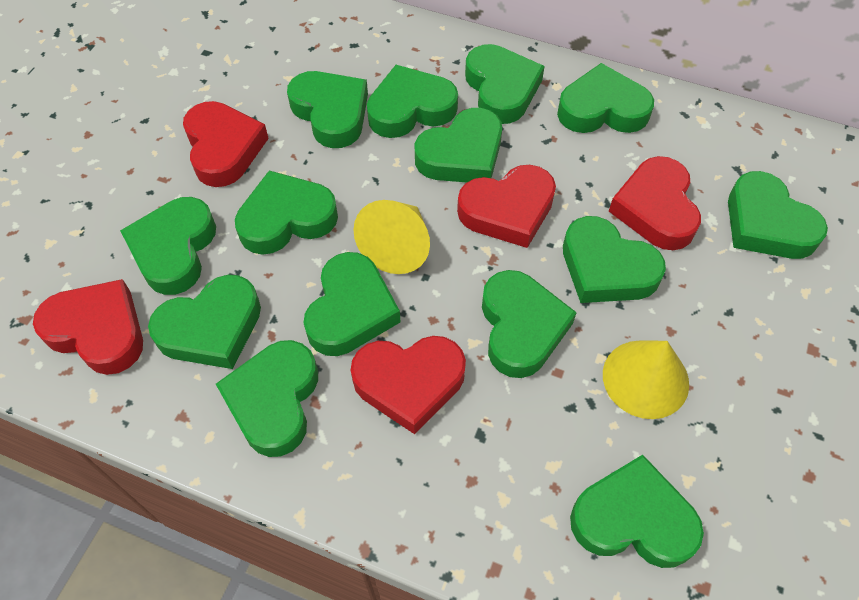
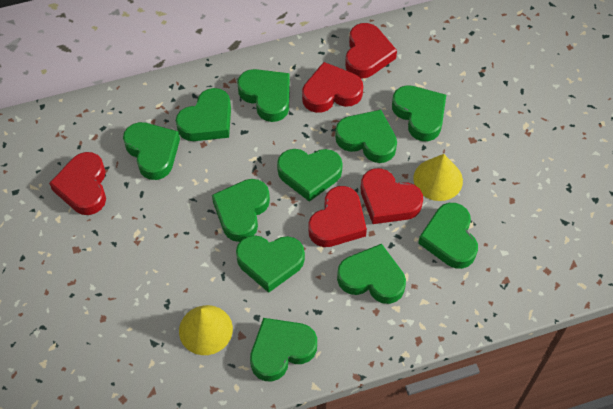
green heart: [120,197,216,295] [148,275,261,369] [216,340,318,457] [235,170,338,255] [287,71,368,148] [304,252,400,356] [367,65,458,138] [414,108,502,183] [465,44,545,124] [482,270,577,378] [557,63,654,133] [563,216,666,303] [570,455,704,568] [728,171,828,259] = 14 -> [123,122,180,180] [176,88,231,141] [212,179,270,242] [236,235,305,293] [237,69,290,122] [250,318,317,382] [277,149,343,202] [335,110,397,163] [337,244,406,304] [392,85,446,141] [418,203,478,269] = 11

